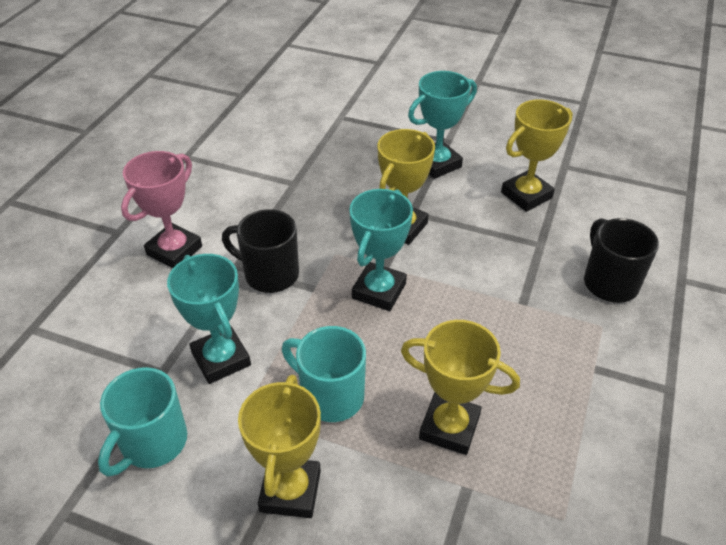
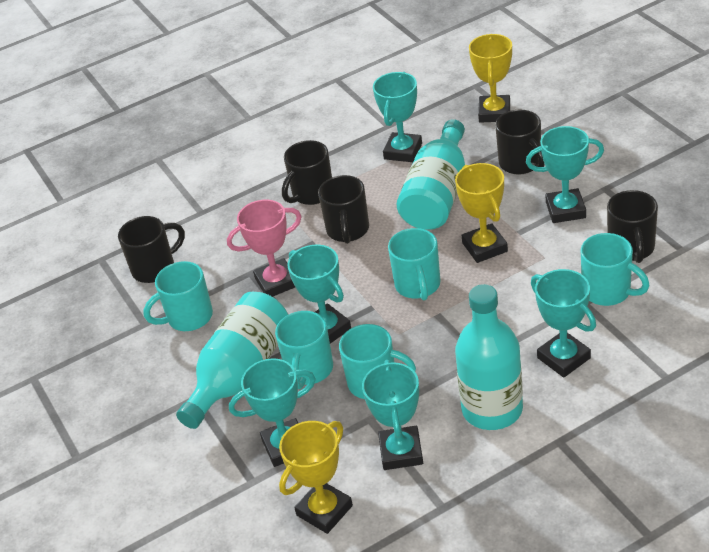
black mug: [222,209,299,293] [584,218,659,303] = 2 -> [118,216,185,283] [282,140,332,205] [318,175,369,244] [495,110,545,174] [607,190,658,263] = 5
turquoise bottle: none = 0 -> [176,292,288,429] [396,119,465,230] [455,284,523,430] = 3
turquoise mug: [98,367,187,477] [282,326,366,422] = 2 -> [143,261,213,331] [275,311,333,389] [339,324,416,399] [388,228,440,300] [581,233,650,306] = 5
turquoise trophy: [167,254,251,384] [349,189,413,311] [408,71,477,179] = 3 -> [229,358,316,467] [287,244,351,343] [362,360,423,470] [373,72,422,162] [526,126,604,223] [531,269,596,378] = 6
yellow trophy: [238,375,321,518] [378,129,435,245] [401,320,520,455] [501,99,573,212] = 4 -> [279,421,353,534] [455,163,508,263] [469,34,512,123] = 3

